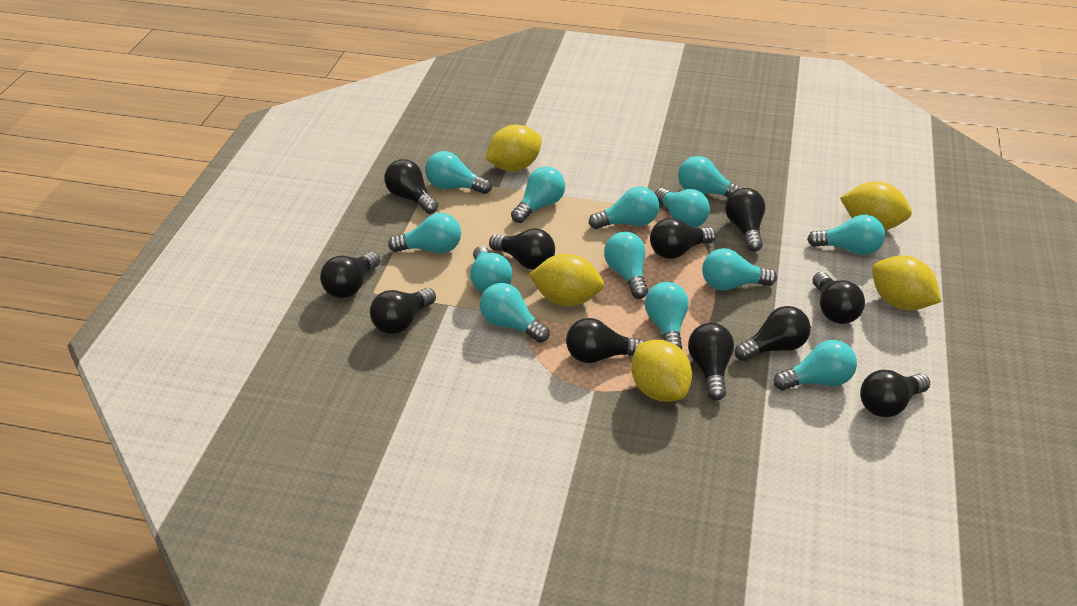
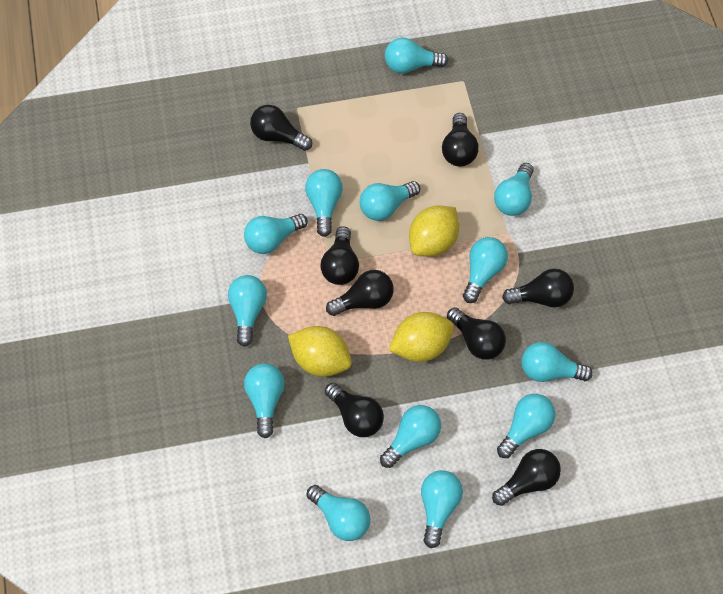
black light bulb: [320,252,380,298] [370,288,436,334] [384,159,438,214] [489,228,555,270] [566,318,645,363] [650,218,716,259] [688,323,734,401] [725,188,765,252] [735,306,811,361] [813,272,865,324] [860,370,930,417] = 11 -> [250,105,312,151] [320,226,359,285] [325,382,384,437] [326,270,394,316] [442,113,479,167] [447,307,506,360] [492,449,561,506] [502,268,574,307] = 8
yellow lemon: [486,125,542,171] [529,254,604,306] [631,340,692,402] [840,182,912,230] [872,255,941,311] = 5 -> [288,326,352,377] [389,312,454,362] [409,205,459,257] = 3

